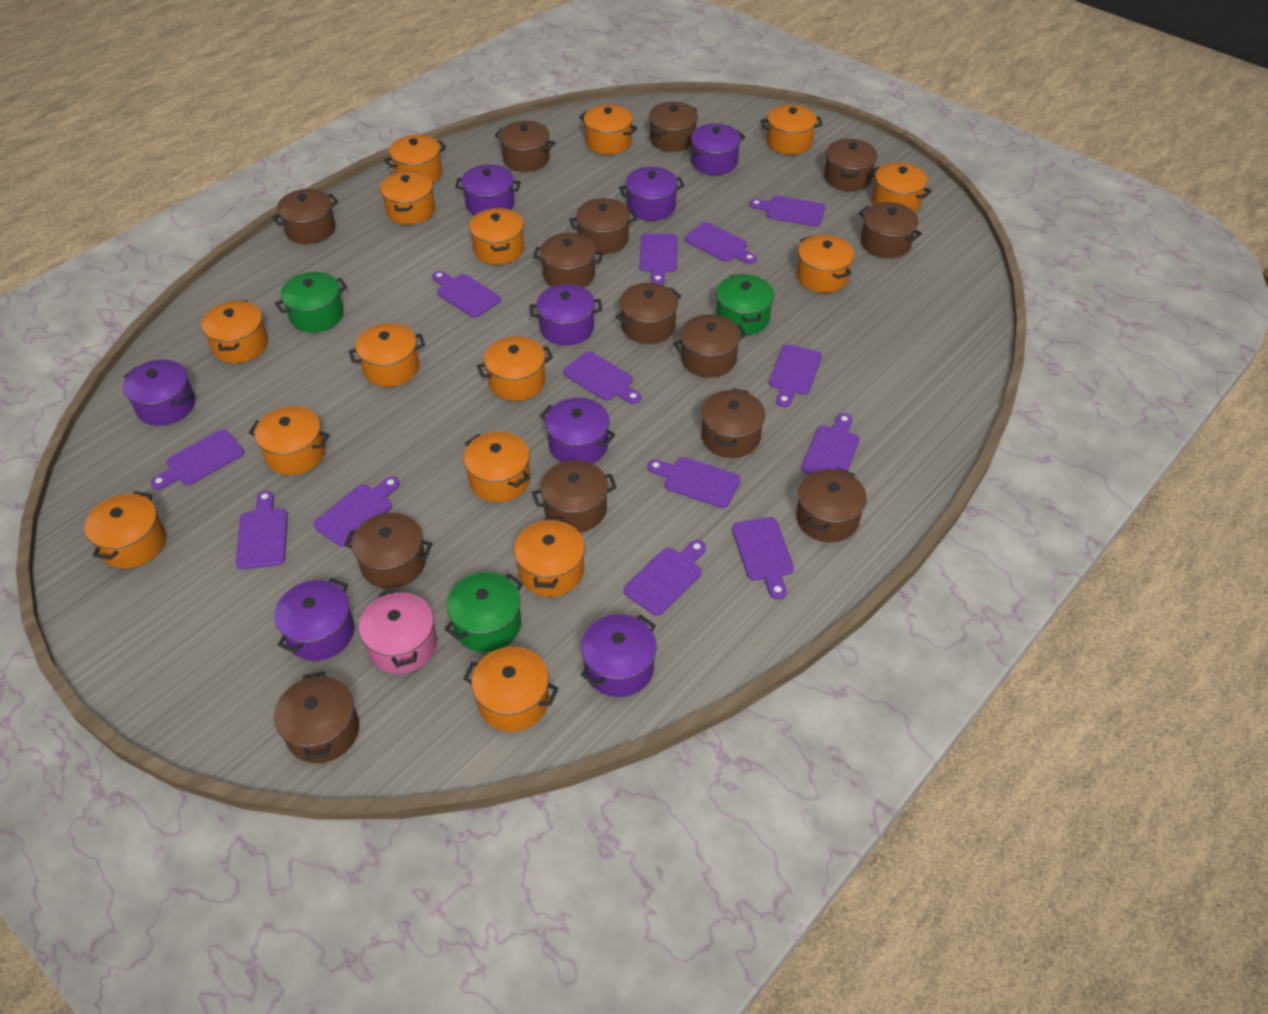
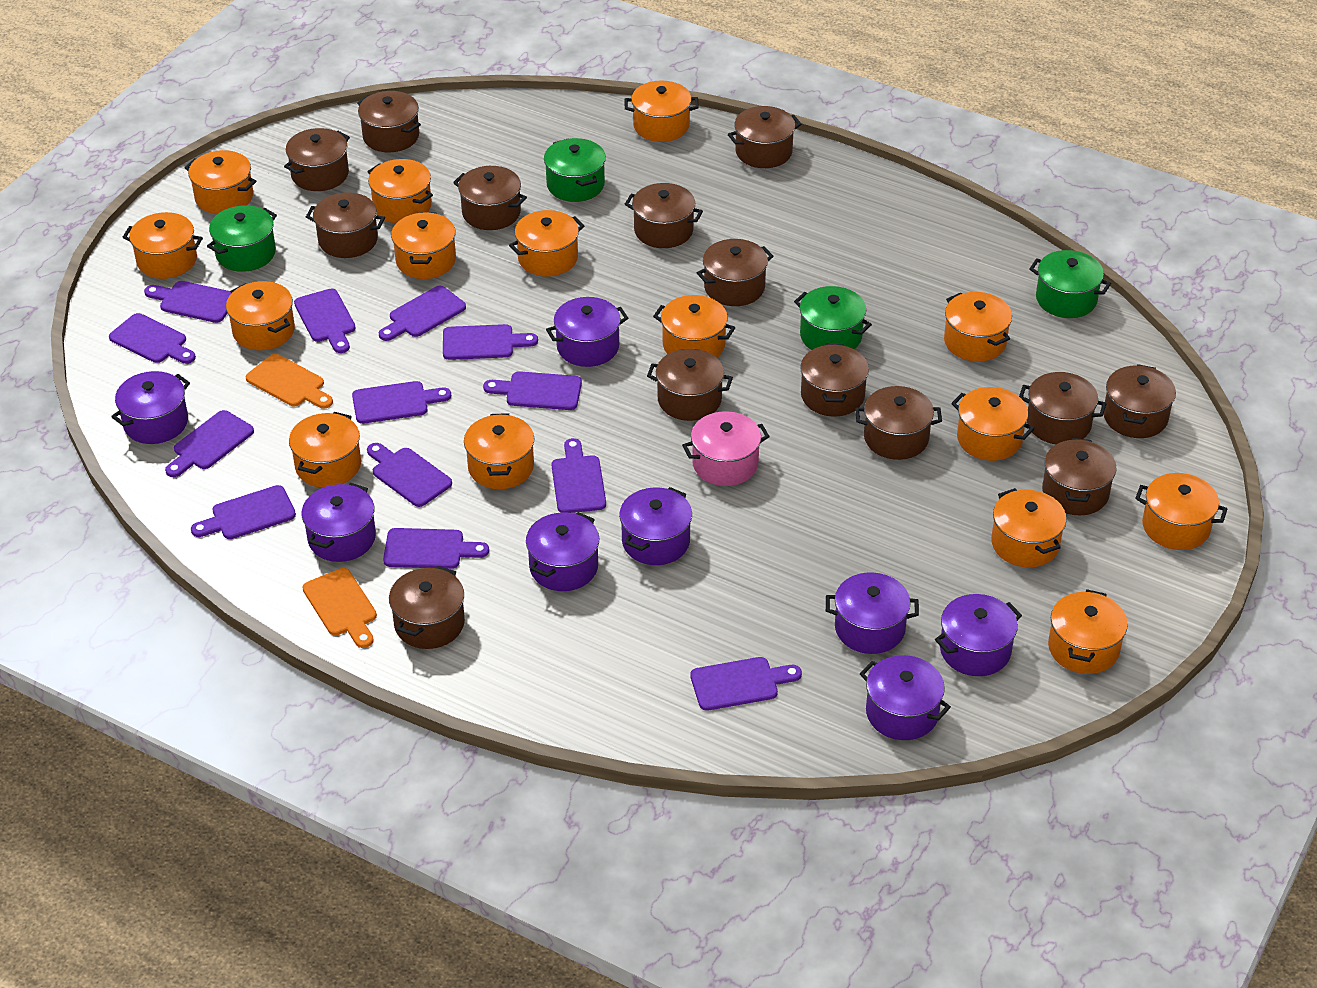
green pot: [275,272,347,332] [444,572,523,652] [716,274,774,335] = 3 -> [207,205,277,272] [544,138,606,202] [794,286,872,350] [1029,250,1111,318] = 4
orange cutting board: none = 0 -> [246,354,333,409] [302,568,377,648] = 2

